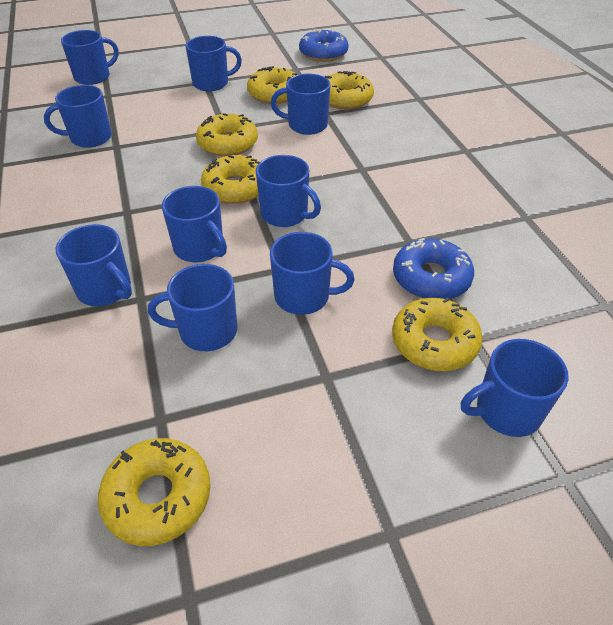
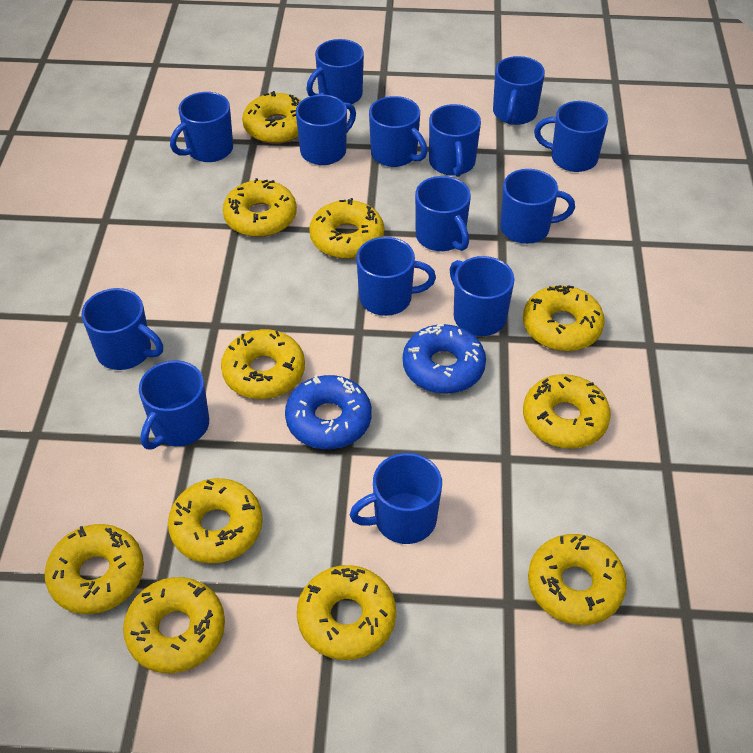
blue mug: [44,85,112,148] [56,224,132,306] [61,30,119,85] [148,264,237,351] [162,186,227,262] [185,36,242,91] [256,155,321,227] [270,232,355,315] [271,74,330,135] [461,339,568,437] = 10 -> [81,288,163,370] [139,360,209,449] [170,92,233,162] [296,95,356,165] [306,39,364,104] [350,453,442,544] [356,237,436,316] [369,96,427,167] [415,176,471,251] [429,104,481,177] [450,256,515,336] [493,56,545,125] [500,169,575,244] [534,101,608,172] = 14
yellow donut: [98,438,211,546] [196,113,258,156] [201,155,260,204] [247,66,297,104] [325,71,374,109] [392,298,483,371] = 6 -> [45,524,144,614] [123,577,225,673] [168,478,263,563] [221,329,305,399] [223,178,297,237] [242,91,302,144] [297,565,396,660] [309,198,384,259] [523,285,605,351] [523,374,611,449] [528,534,627,625] = 11

